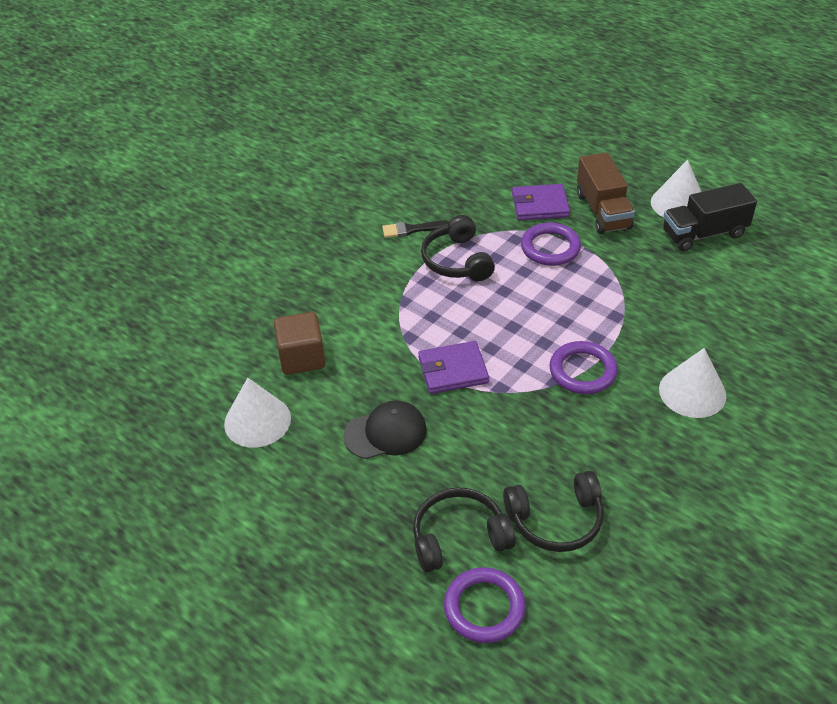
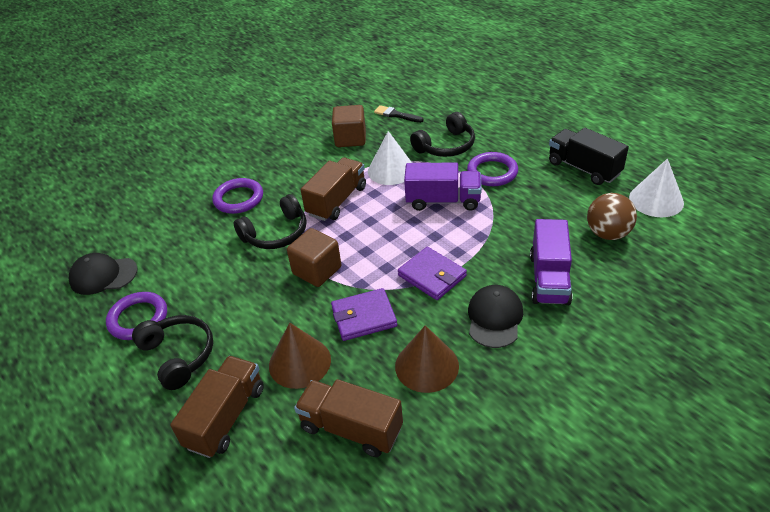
black cap: [343,401,427,459] = 1 -> [69,253,138,295] [468,285,523,348] = 2
brown ball: none = 0 -> [587,193,637,240] = 1
brown cone: none = 0 -> [269,323,331,389] [395,325,459,393] = 2
brown cube: [274,312,325,375] = 1 -> [287,228,341,287] [332,105,366,147] = 2
brown truck: [577,152,635,234] = 1 -> [170,356,264,458] [294,379,403,457] [301,157,366,221] = 3
purple truck: none = 0 -> [404,162,482,211] [530,219,573,305] = 2
white cone: [224,378,291,448] [651,160,701,217] [659,348,726,418] = 3 -> [368,131,412,185] [629,159,684,217] = 2

